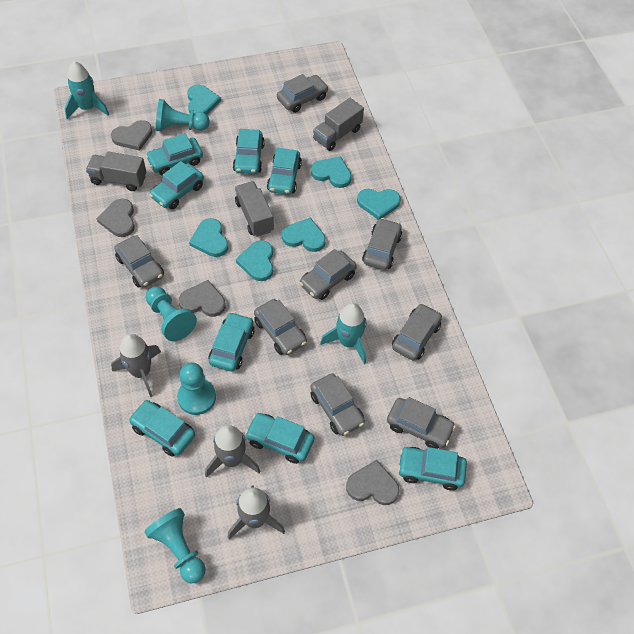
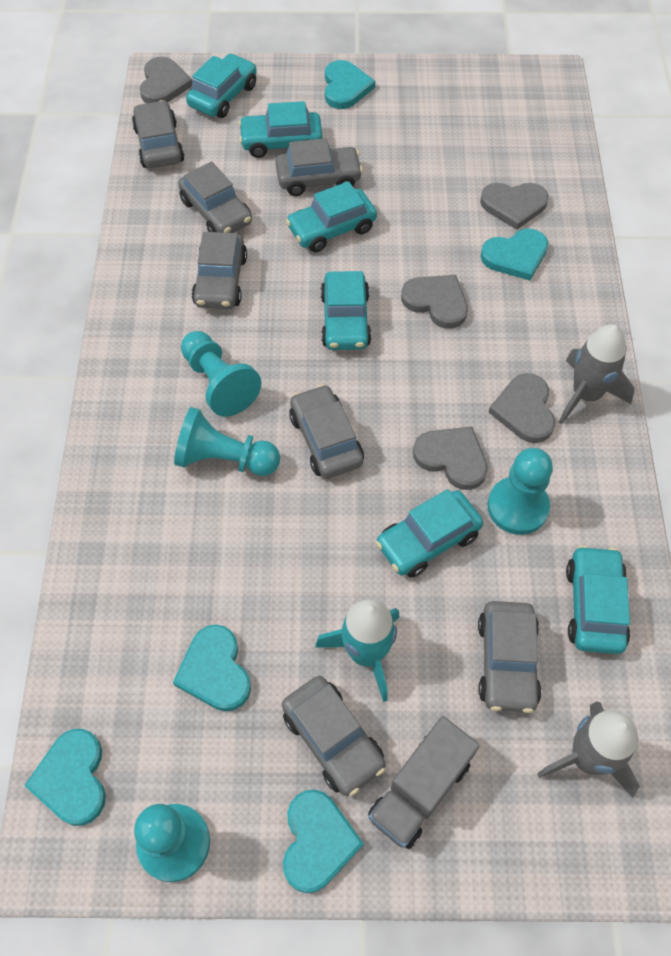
grey car: [114,235,164,288] [254,299,307,355] [277,74,329,113] [299,249,357,300] [310,373,365,436] [362,218,402,270] [387,397,456,449] [392,303,442,360] = 8 -> [132,100,184,168] [178,162,252,233] [192,232,247,309] [276,138,363,196] [282,676,386,796] [289,384,364,479] [478,601,542,713] = 7
grey heart: [97,199,135,237] [111,120,153,151] [178,280,226,317] [346,460,400,505] = 4 -> [140,57,192,103] [401,275,468,329] [413,427,488,490] [480,183,549,230] [489,373,555,443] = 5
grey rocket: [111,334,161,397] [205,425,261,478] [227,485,285,539] = 3 -> [537,701,640,798] [559,324,635,424] = 2
grey truck: [86,151,146,191] [235,181,274,237] [313,98,364,151] = 3 -> [368,716,480,849] = 1
turquoise car: [129,400,195,456] [146,133,203,176] [149,161,204,209] [209,312,254,372] [233,129,265,174] [245,413,314,464] [267,148,302,195] [398,447,467,491] = 8 -> [186,54,257,118] [238,101,322,158] [286,181,377,252] [321,271,372,350] [376,489,483,578] [566,545,630,654] = 6
turquoise heart: [187,85,221,115] [189,218,228,257] [236,240,273,281] [282,217,326,252] [311,156,352,188] [357,189,401,220] = 6 -> [24,729,106,826] [173,625,251,712] [283,790,364,893] [325,60,375,109] [480,228,548,280] = 5
turquoise rocket: [65,61,109,119] [320,303,366,364] = 2 -> [315,599,399,702] = 1

